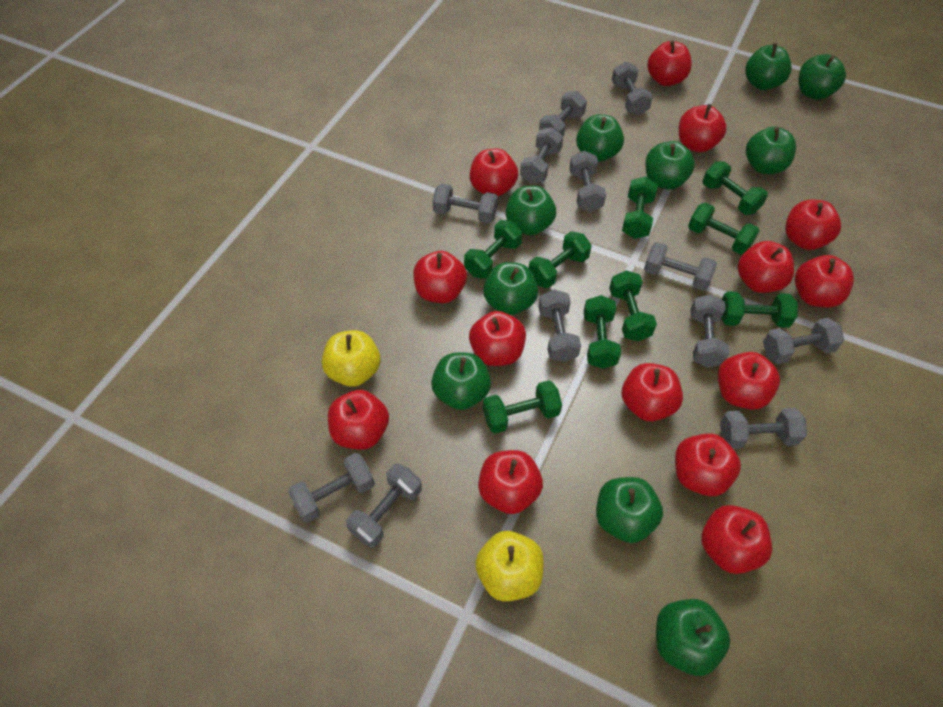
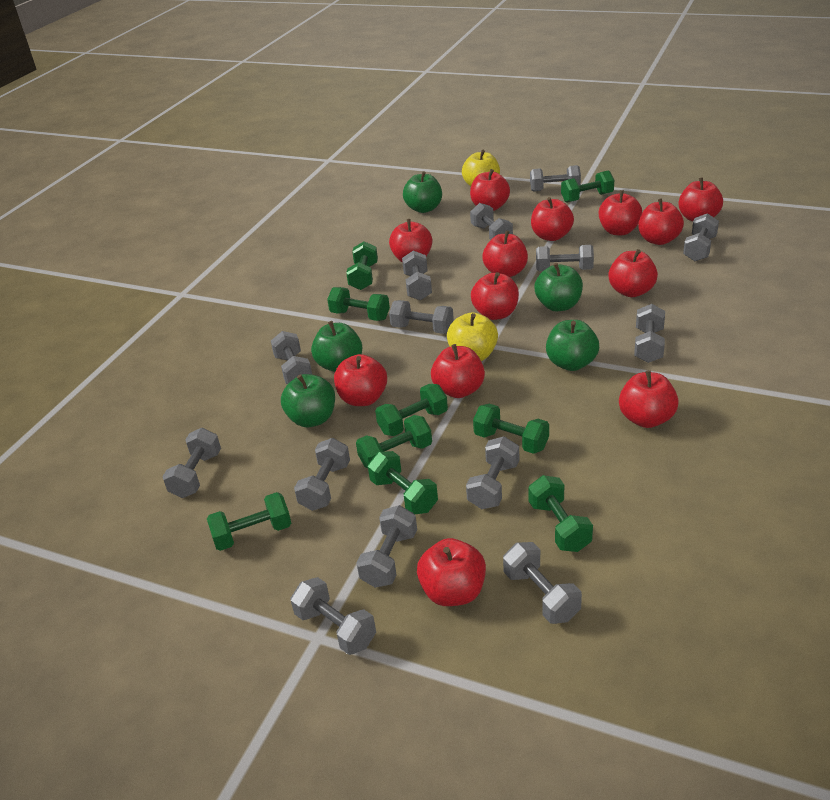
green apple: [431,353,491,410] [483,262,538,315] [505,186,556,235] [576,114,624,162] [596,477,663,543] [645,141,695,189] [656,599,730,676] [745,43,792,90] [746,126,796,174] [798,54,846,100] = 10 -> [281,374,335,427] [311,321,362,372] [403,171,442,213] [534,263,583,311] [546,320,599,371] = 5
grey dumbbell: [288,453,375,523] [346,464,422,548] [433,183,498,224] [520,127,563,184] [538,289,581,362] [539,91,587,137] [569,151,606,212] [612,62,653,115] [644,242,717,291] [690,294,729,367] [720,408,807,449] [763,318,844,364] = 12 -> [162,428,221,498] [271,331,312,384] [291,577,376,655] [294,438,350,511] [356,505,417,588] [389,300,454,334] [402,251,432,300] [466,436,519,509] [470,203,513,240] [503,542,582,624] [530,165,581,192] [536,245,594,271] [634,304,665,363] [683,213,719,261] = 14
red apple: [328,390,389,450] [413,251,467,303] [469,311,526,366] [470,149,518,196] [478,450,543,514] [622,363,683,422] [647,40,692,86] [675,433,741,496] [679,104,727,152] [701,505,772,574] [718,352,780,410] [738,241,794,293] [785,199,841,250] [795,255,854,308] = 14 -> [334,354,387,406] [389,219,432,262] [417,538,486,606] [431,344,485,398] [470,169,510,211] [471,272,519,320] [482,231,528,277] [531,197,574,241] [599,190,642,236] [608,249,658,297] [619,370,679,428] [638,198,684,245] [678,177,723,221] = 13

